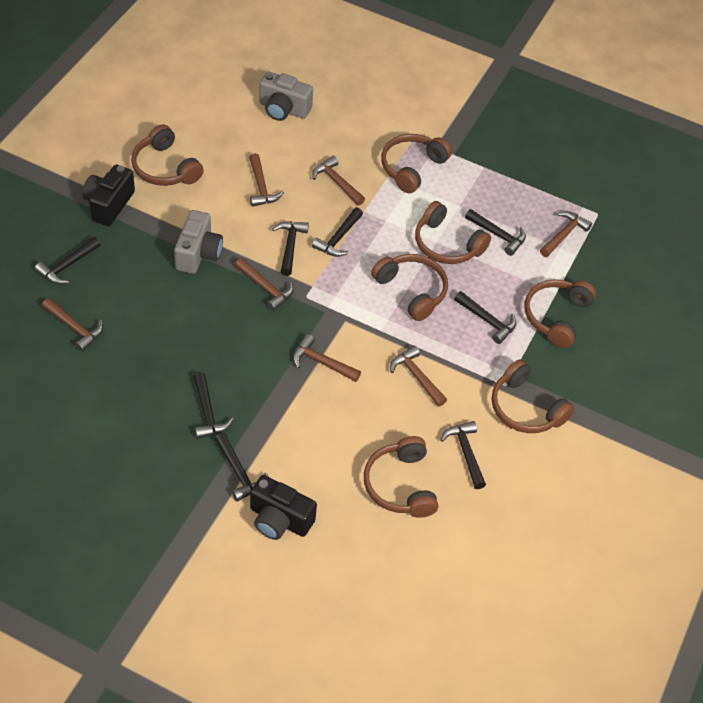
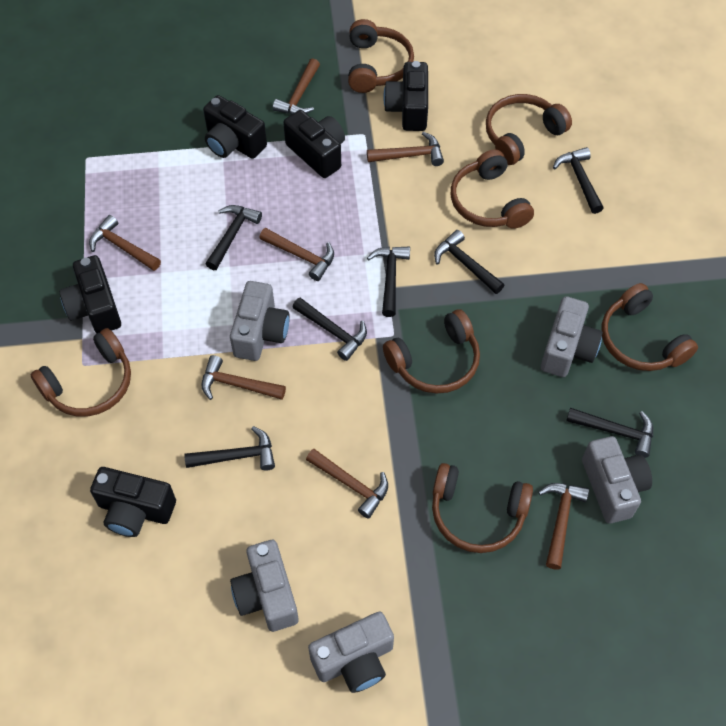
black camera: [82,164,135,226] [250,475,317,540] = 2 -> [59,255,121,333] [90,467,176,537] [203,95,267,159] [283,110,345,178] [383,61,428,131] = 5
black hammer: [35,237,101,284] [193,372,234,439] [214,433,268,502] [272,221,309,276] [312,207,363,257] [440,421,486,489] [454,291,516,344] [465,209,526,256] = 8 -> [184,426,275,471] [206,205,262,270] [292,298,367,361] [367,247,410,317] [434,230,504,294] [553,147,604,214] [566,408,653,458] = 7
grey camera: [174,210,223,274] [259,72,313,121] = 2 -> [230,281,290,361] [230,540,298,632] [308,612,394,693] [541,296,603,377] [582,436,652,524] = 5

